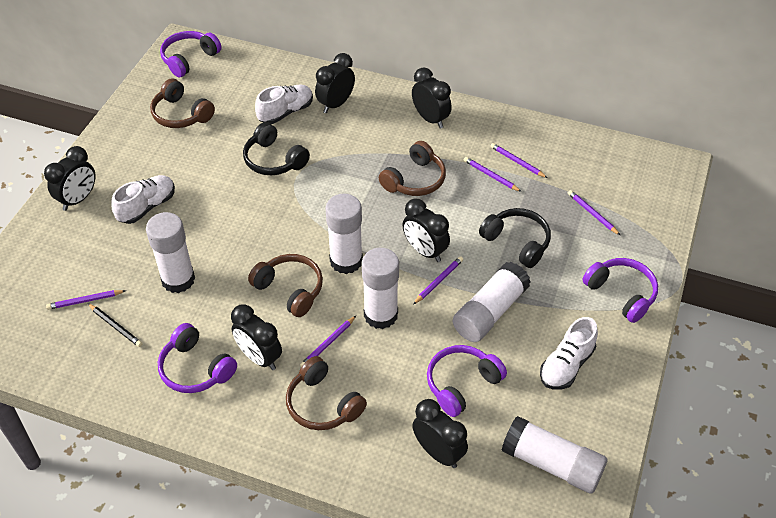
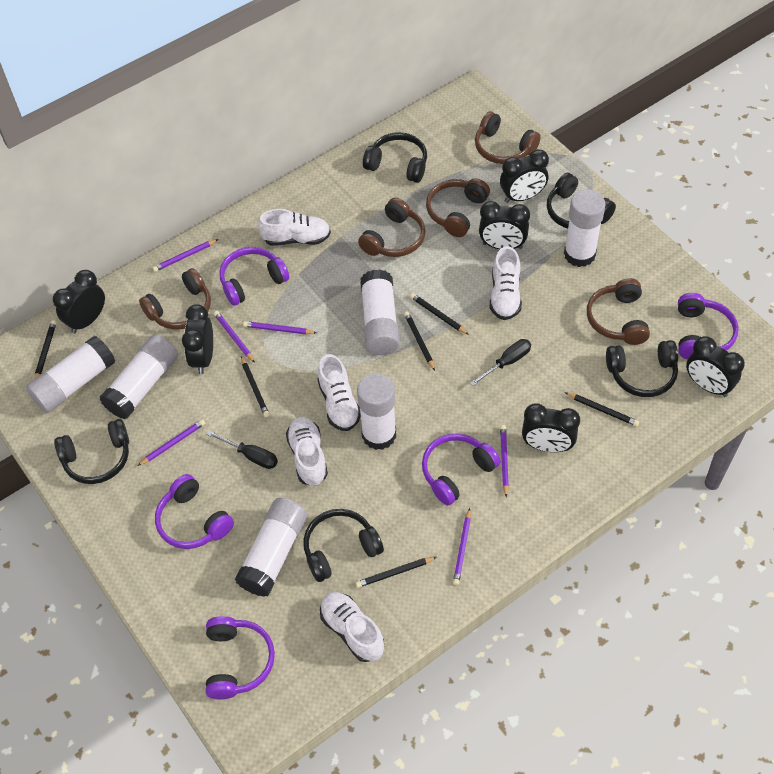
black headphones: [243,122,310,175] [479,208,551,268] = 2 -> [54,419,129,484] [303,509,384,582] [363,132,427,183] [547,173,616,228] [606,340,678,397] = 5
black pencil: [88,304,142,347] = 1 -> [35,320,56,378] [241,356,270,417] [356,557,437,588] [404,311,435,371] [410,293,469,335] [565,392,639,426] = 6
black screwdriver: none = 0 -> [207,430,278,469] [470,339,531,386] = 2
brown headphones: [150,78,215,128] [248,254,323,317] [286,356,367,430] [379,141,446,196] = 4 -> [139,268,211,329] [358,198,426,257] [426,178,490,237] [475,112,541,164] [587,278,650,345] = 5
purple headphones: [158,323,237,393] [160,31,222,77] [427,345,507,417] [583,258,658,323] = 4 -> [155,474,234,549] [206,616,275,700] [219,247,289,306] [422,433,500,505] [678,293,739,360] = 5
white glue stick: [146,212,195,293] [326,194,363,274] [362,248,399,329] [452,262,531,342] [502,416,607,494] = 5 -> [26,336,115,413] [99,335,178,419] [235,498,307,597] [357,374,396,450] [360,269,400,355] [564,190,606,267] = 6
white shoe: [111,175,175,224] [255,84,313,124] [540,317,598,389] = 3 -> [258,209,331,246] [286,417,328,486] [317,354,361,431] [320,592,384,662] [490,246,522,320] = 5

